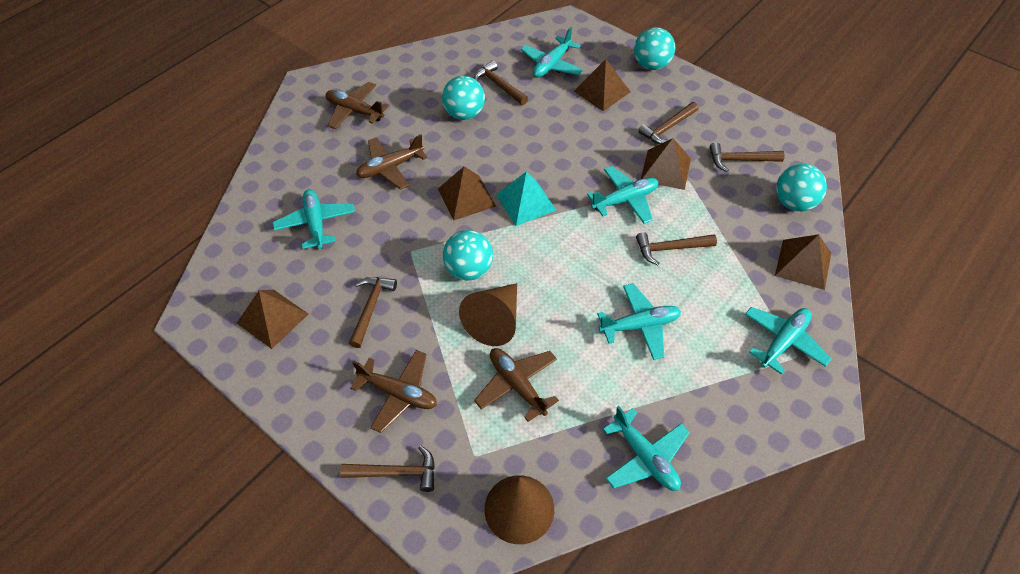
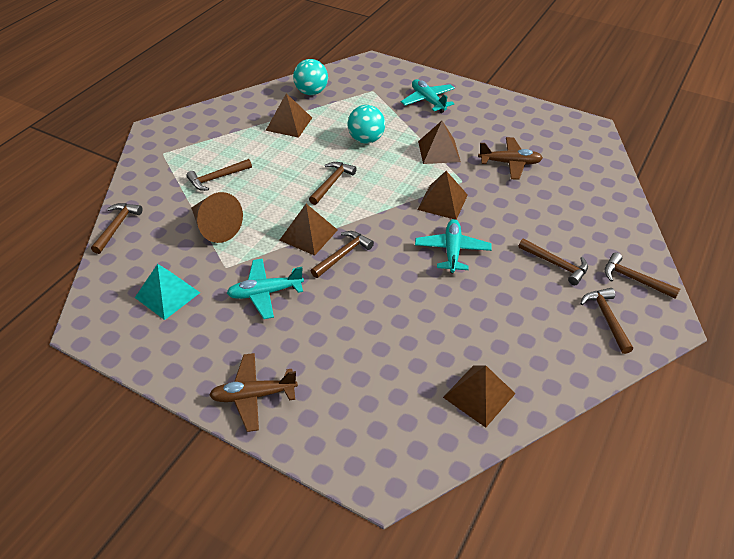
brown cone: [459,283,517,346] [484,475,554,544] = 2 -> [191,192,243,243] = 1
brown hammer: [340,445,435,492] [349,277,397,348] [474,60,528,105] [636,232,717,265] [638,102,699,144] [709,142,785,172] = 6 -> [91,203,143,254] [186,159,252,191] [309,162,357,205] [311,231,374,278] [518,239,588,285] [580,288,633,354] [604,253,680,299] = 7
brown plane: [325,82,389,129] [350,350,437,433] [356,135,427,190] [474,348,559,422] = 4 -> [209,353,298,432] [478,137,543,180] = 2
turquoise ball: [442,76,485,120] [443,230,493,280] [634,27,675,70] [776,164,827,211] = 4 -> [293,59,328,95] [347,105,385,144] = 2
turquoise plane: [273,189,355,249] [521,27,583,78] [587,166,659,224] [597,283,681,360] [603,406,690,491] [745,307,832,374] = 6 -> [227,258,304,319] [401,79,455,113] [415,219,492,273] = 3

